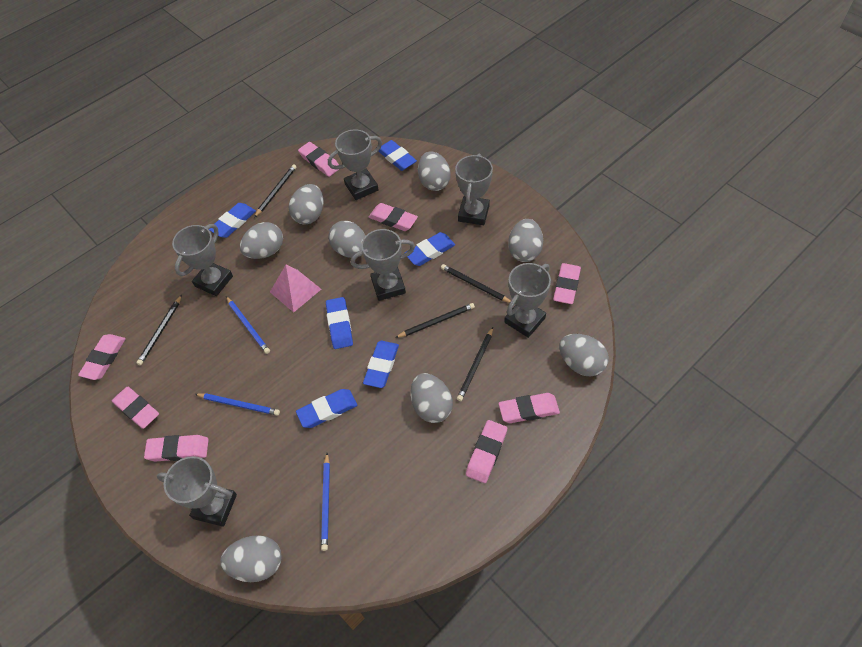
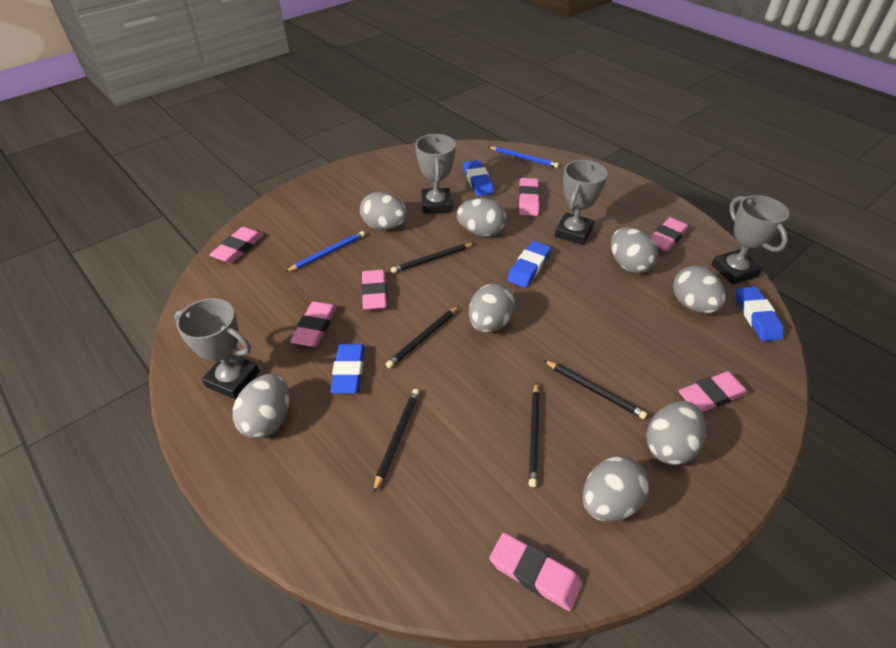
blue eraser: [209,203,256,238] [296,389,357,428] [326,297,353,349] [363,341,399,388] [378,140,417,171] [405,232,455,266] = 6 -> [330,344,365,394] [463,160,494,196] [507,241,551,288] [736,287,784,341] = 4
blue pencil: [195,393,280,416] [226,296,270,354] [321,453,330,551] = 3 -> [285,231,365,272] [489,146,559,168] = 2
grey trophy: [157,456,237,527] [172,224,233,296] [328,129,382,200] [351,229,415,301] [455,154,493,225] [504,263,551,338] = 6 -> [174,298,260,399] [415,134,456,214] [555,160,607,245] [711,195,789,285] = 4
pink eraser: [78,334,126,380] [112,387,159,429] [144,435,209,462] [298,142,339,177] [369,203,418,231] [466,420,507,483] [498,393,560,423] [553,263,581,304] = 8 -> [209,227,264,263] [290,301,337,347] [361,270,387,310] [489,533,582,611] [518,178,540,216] [651,217,688,251] [679,371,748,412] = 7
pink pyramid: [270,265,321,312] = 1 -> none = 0

